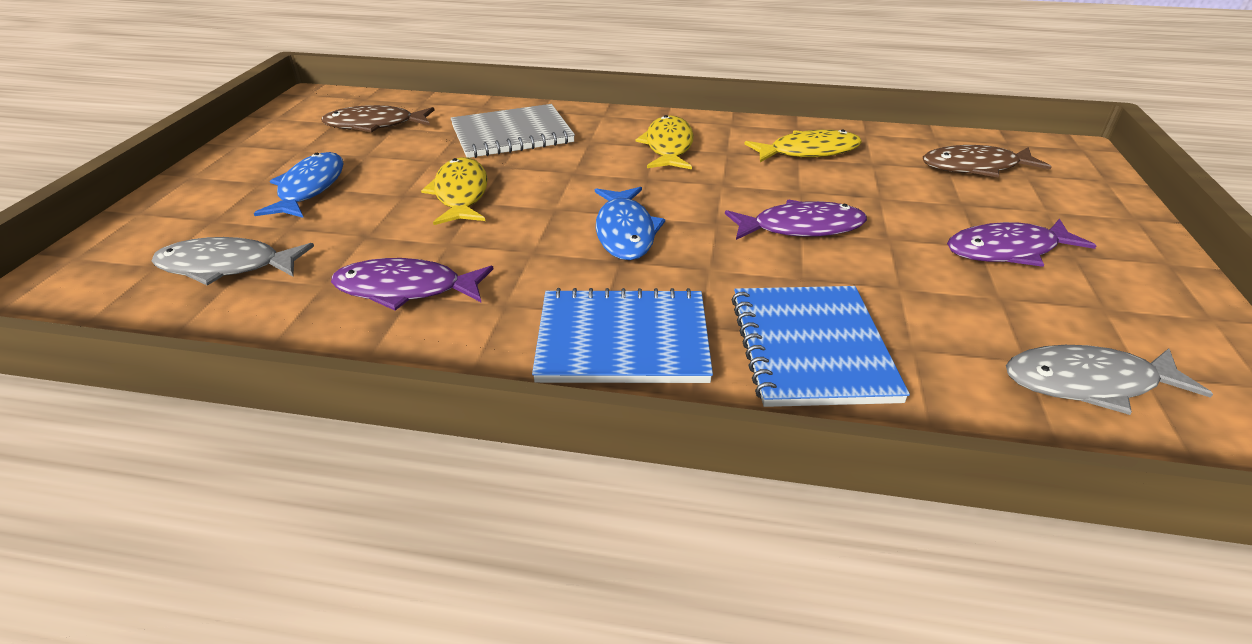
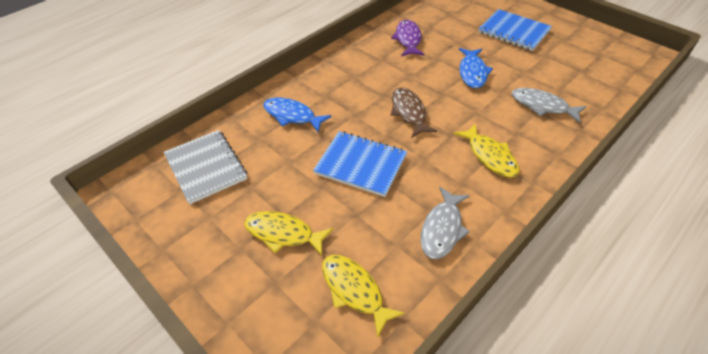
brown fish: [321,105,434,133] [923,145,1052,178] = 2 -> [391,87,437,137] = 1
purple fish: [331,258,493,311] [725,200,867,240] [947,219,1096,267] = 3 -> [391,20,424,56] = 1

